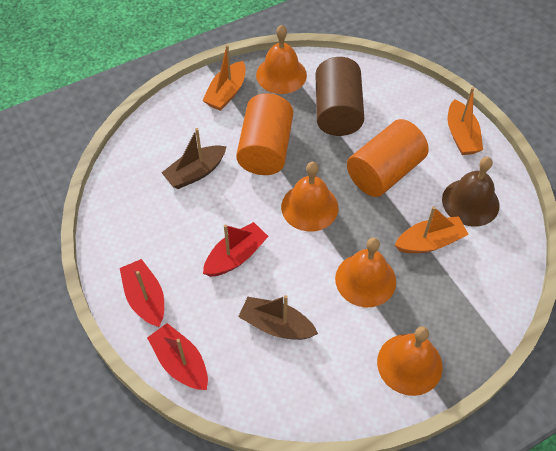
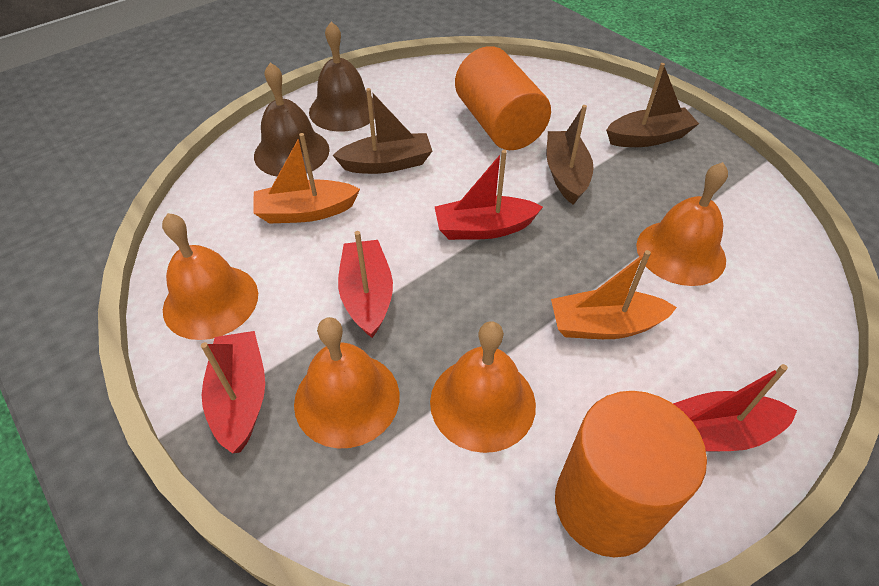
brown bell: [442,157,500,226] = 1 -> [254,63,330,176] [309,22,375,132] = 2
brown boat: [161,128,227,189] [238,295,318,340] = 2 -> [333,88,432,174] [546,105,594,205] [606,63,699,147] = 3
brown cylinder: [315,57,364,136] = 1 -> none = 0
orange boat: [202,45,246,111] [395,206,469,253] [448,87,483,155] = 3 -> [253,133,360,224] [551,250,677,339] = 2
red boat: [120,259,164,327] [147,323,208,390] [203,222,268,277] = 3 -> [201,331,265,454] [338,231,393,338] [435,150,543,240] [673,364,797,452] = 4

